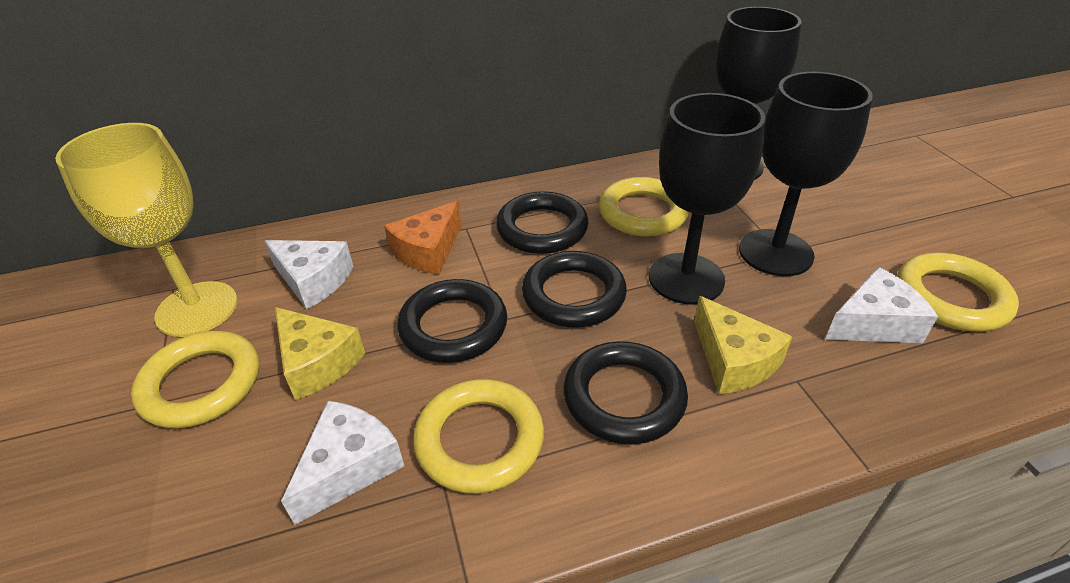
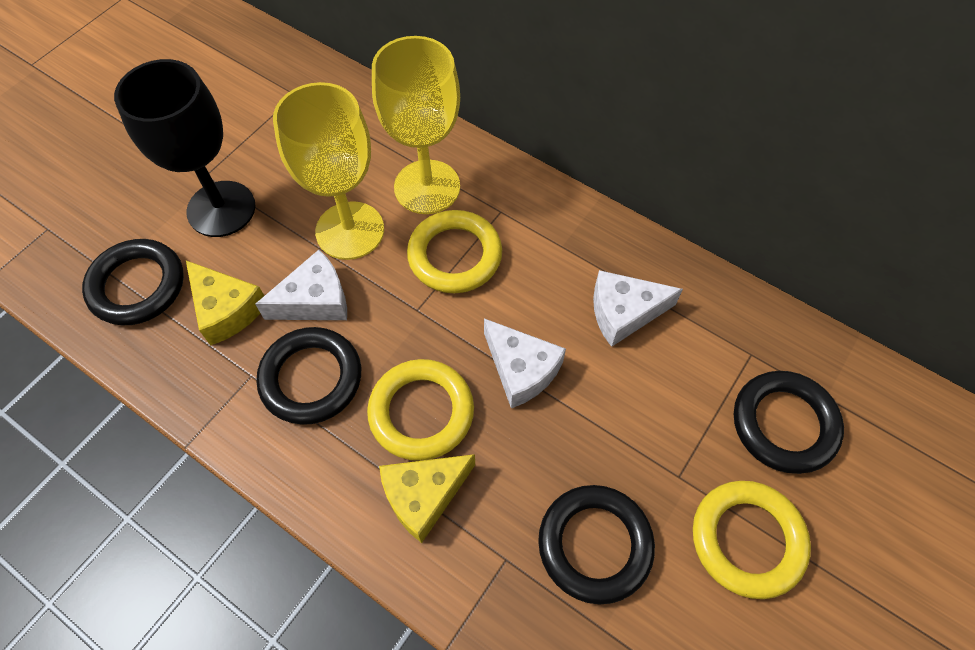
black goblet: [649,93,765,305] [716,7,801,180] [739,72,873,276] = 3 -> [114,59,255,237] = 1
orange cheese: [384,201,462,275] = 1 -> none = 0
yellow goblet: [55,123,238,337] = 1 -> [273,82,384,260] [372,36,460,214] = 2
yellow ring: [131,331,259,428] [413,379,544,494] [599,177,689,237] [897,253,1019,332] = 4 -> [367,359,474,461] [407,210,502,293] [693,481,811,599] = 3

